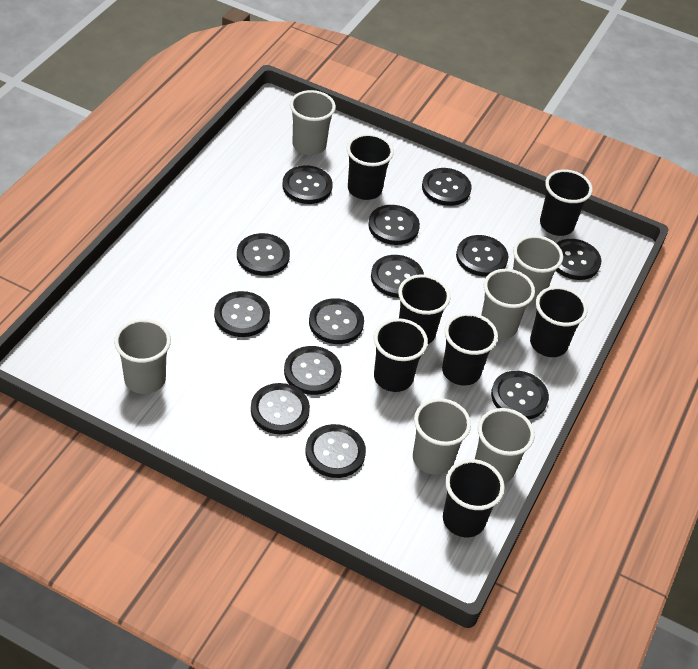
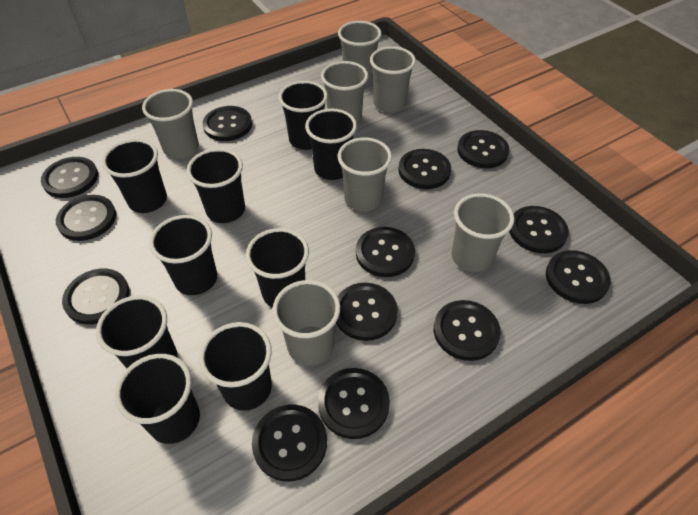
black cup: [347,133,394,200] [374,318,428,392] [398,274,451,344] [442,313,498,385] [443,459,505,537] [530,286,587,357] [540,170,592,236] = 7 -> [96,295,177,368] [102,139,167,213] [115,354,200,444] [149,215,217,295] [187,148,245,223] [199,322,272,411] [246,228,309,308] [278,81,328,150] [305,108,357,180] = 9
grey cup: [114,319,171,394] [290,90,336,155] [413,398,471,475] [475,408,535,483] [481,269,535,339] [513,235,563,304] = 6 -> [142,89,199,159] [272,280,340,365] [321,61,368,124] [338,21,382,84] [338,137,392,211] [370,46,416,113] [452,193,514,272] = 7

